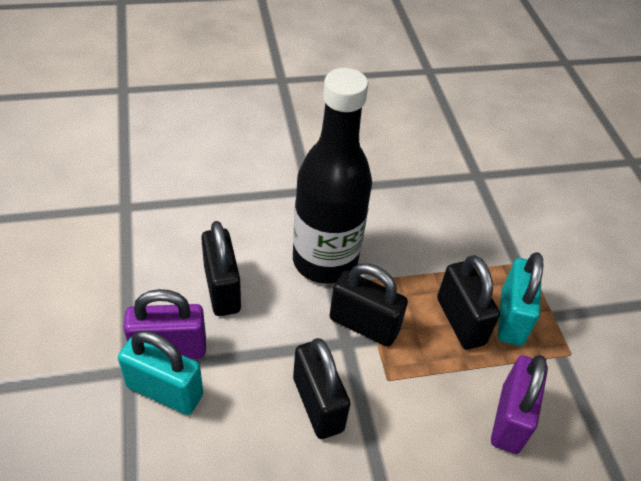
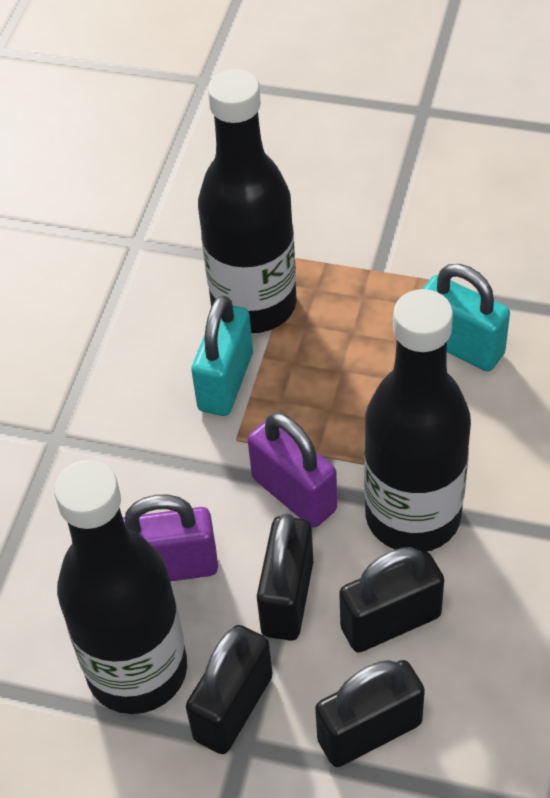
black bottle: [293,68,372,284] = 1 -> [54,460,187,714] [198,69,297,333] [364,289,471,552] = 3

